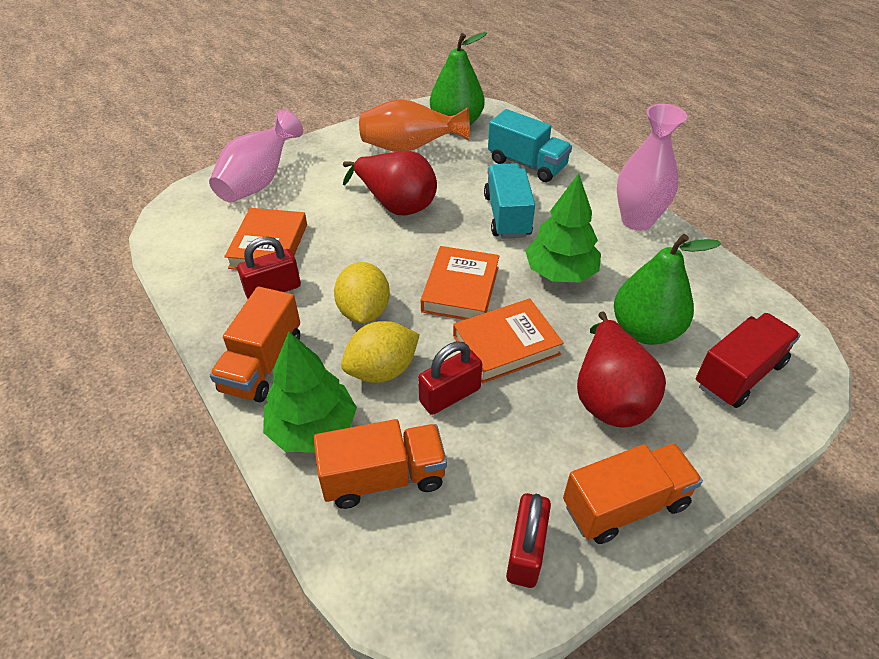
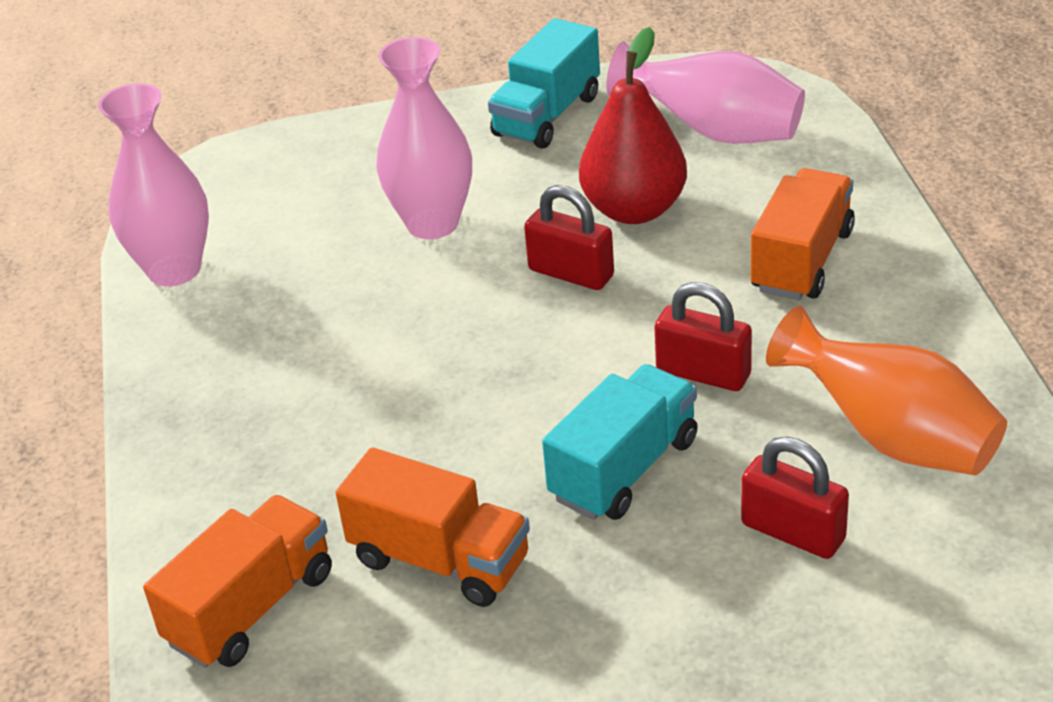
green pear: [430,32,487,125] [614,234,721,345] = 2 -> none = 0
green tree: [263,332,357,453] [525,173,601,282] = 2 -> none = 0
orange book: [224,208,307,270] [421,246,500,320] [453,298,564,383] = 3 -> none = 0
pink vase: [209,109,303,203] [617,104,687,231] = 2 -> [98,83,209,286] [376,37,472,239] [606,41,805,144] = 3
red pear: [343,151,437,215] [577,311,666,427] = 2 -> [579,27,687,224] = 1
red truck: [696,313,800,408] = 1 -> none = 0
yellow lemon: [334,262,390,323] [341,321,420,383] = 2 -> none = 0

